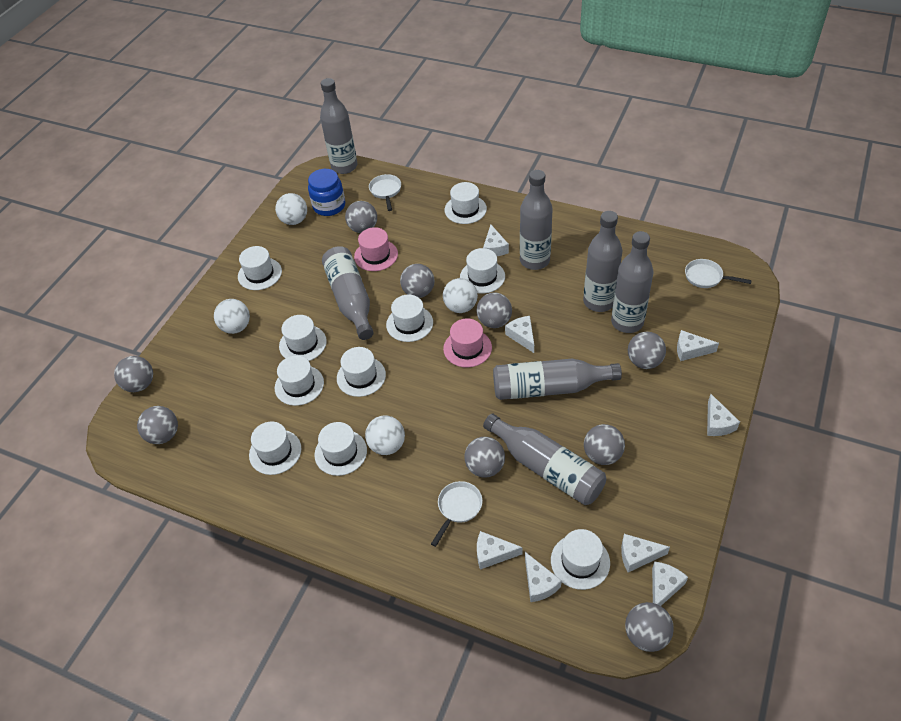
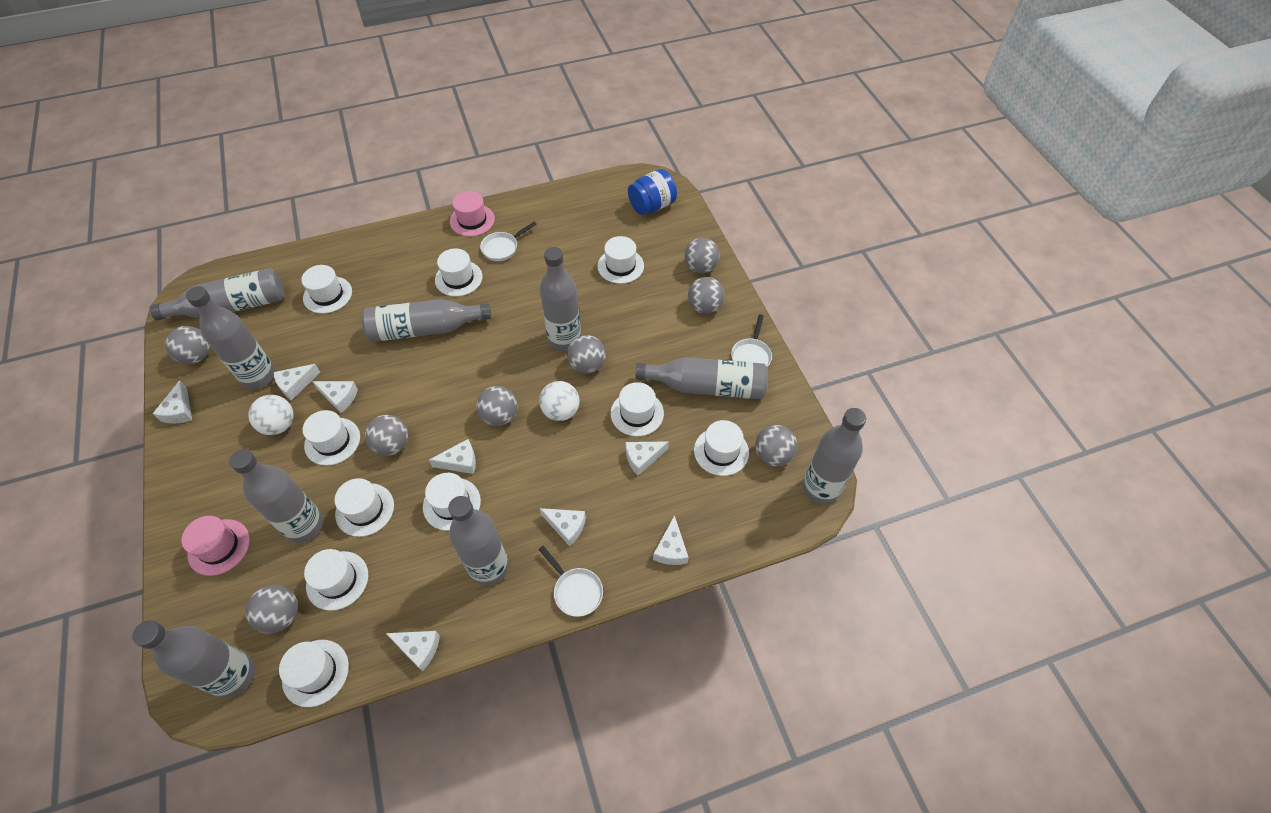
grey ball: [114,356,153,392] [137,406,178,444] [345,201,377,233] [400,264,434,298] [464,437,505,478] [477,293,512,328] [584,424,625,465] [625,602,674,652] [628,332,666,369] = 9 -> [165,326,210,364] [245,585,298,634] [365,415,408,456] [476,386,517,426] [567,335,606,373] [684,238,720,273] [688,277,724,314] [755,425,798,467] = 8
grey bottle: [320,78,357,174] [322,246,374,340] [483,414,606,505] [493,359,622,400] [520,170,553,270] [583,211,622,312] [611,231,654,333] = 7 -> [132,620,255,698] [149,268,285,321] [186,286,275,389] [229,449,323,543] [361,299,491,342] [448,496,509,586] [540,247,581,351] [635,357,768,399] [802,408,866,504] = 9
white ball: [214,299,250,334] [275,193,307,225] [365,416,405,455] [443,278,478,313] = 4 -> [248,395,294,435] [539,381,579,421] = 2

